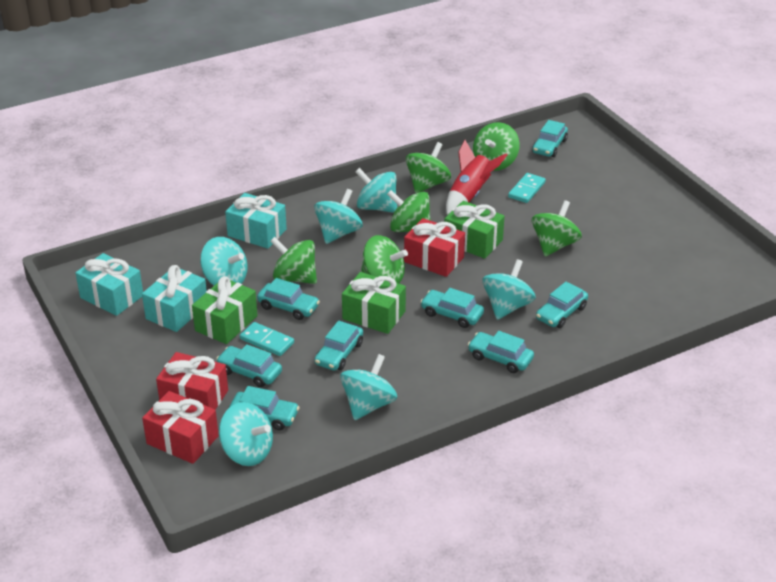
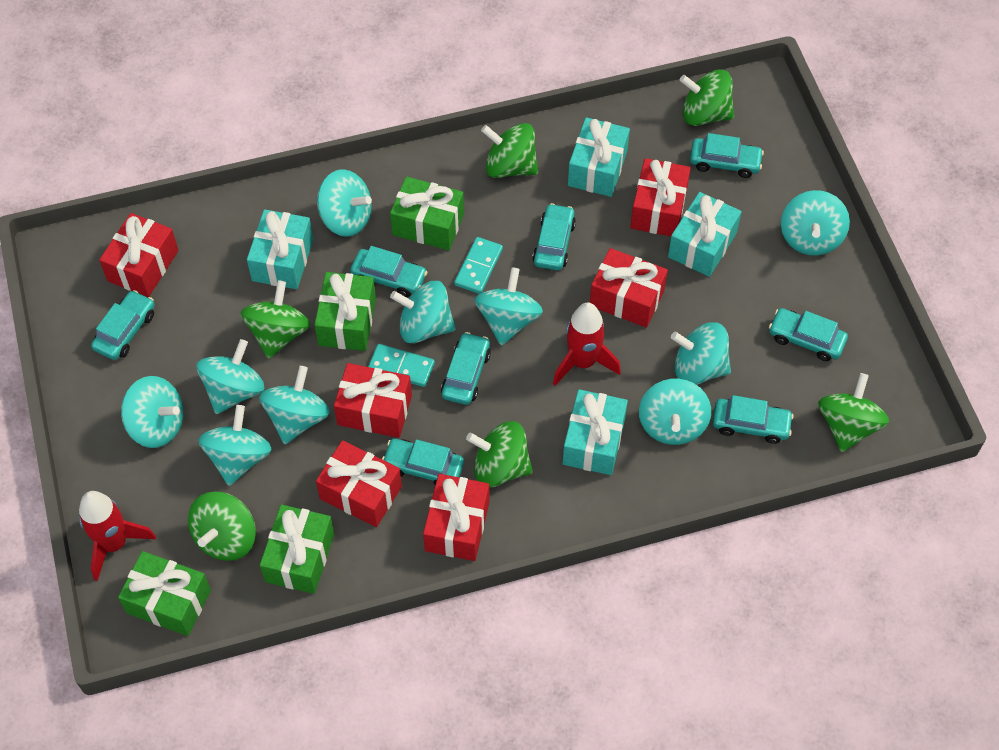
green gift: [192,276,258,344] [342,272,406,334] [444,201,505,259] = 3 -> [118,551,211,636] [260,505,334,594] [314,272,376,351] [390,177,464,250] = 4
red gift: [142,391,219,464] [156,352,228,410] [404,218,465,277] = 3 -> [99,213,179,297] [316,440,402,527] [334,363,412,438] [423,474,490,561] [590,248,668,328] [630,158,691,236] = 6
red rocket: [446,140,507,215] = 1 -> [79,491,156,581] [553,302,621,386] = 2
turquoise gift: [76,253,143,316] [142,265,207,332] [225,193,287,249] = 3 -> [247,209,314,289] [563,389,628,475] [568,117,630,197] [668,192,742,277] = 4
turquoise spinning top: [200,237,248,286] [219,402,273,466] [314,189,363,244] [340,354,397,420] [355,168,397,213] [482,259,536,320] = 6 -> [121,376,183,448] [196,339,264,414] [198,405,272,486] [259,366,330,444] [317,169,372,237] [390,281,456,343] [474,267,543,346] [639,378,711,445] [671,322,731,385] [781,190,850,256] = 10

